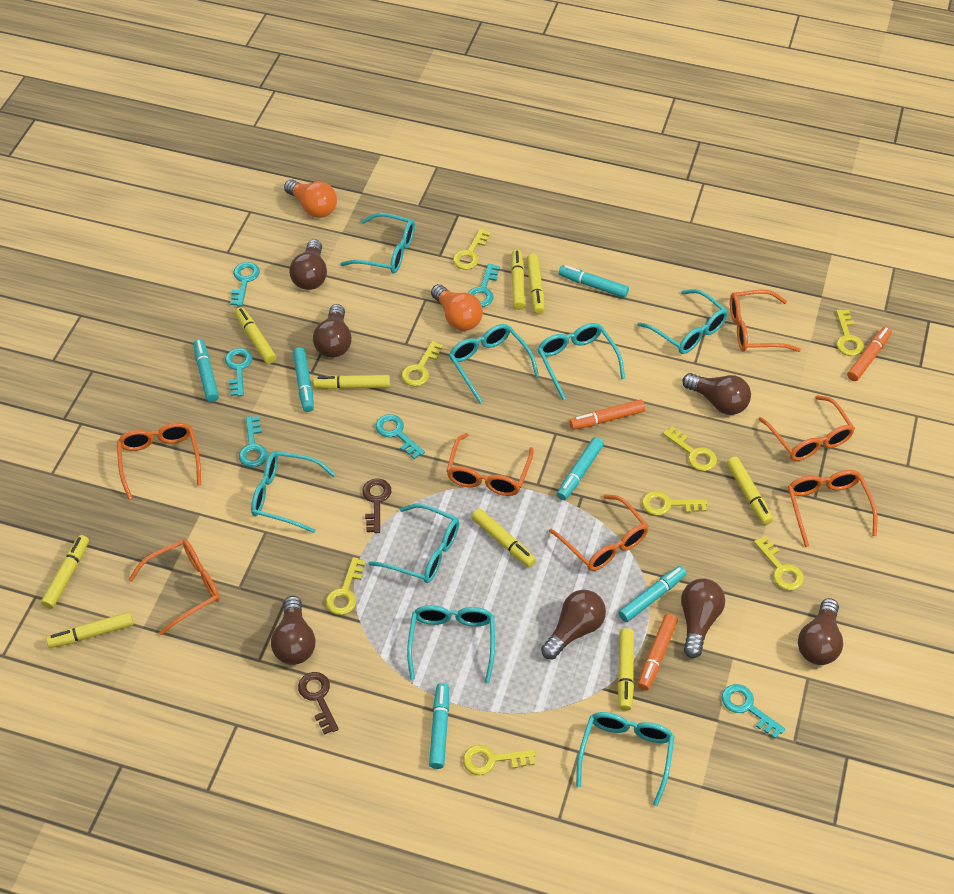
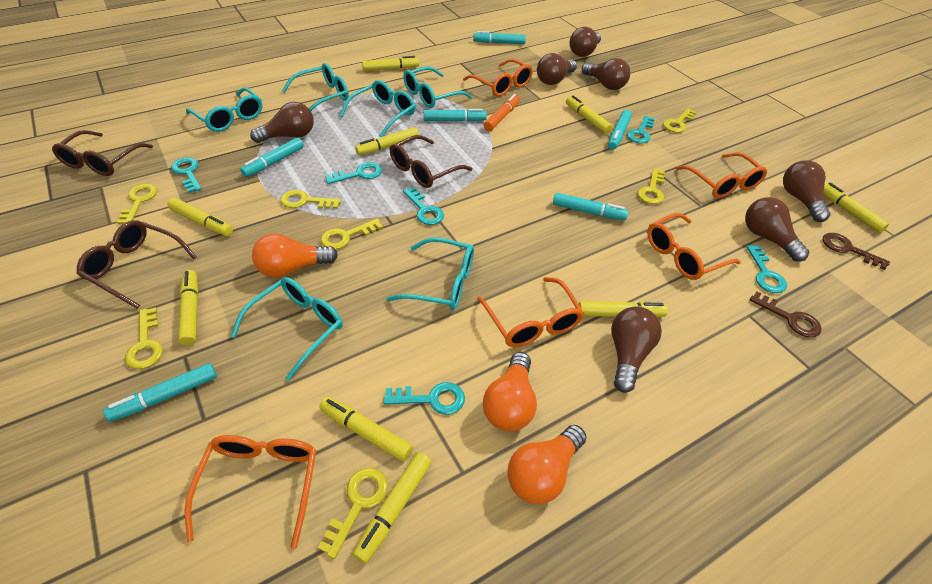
brown glasses: none = 0 -> [52,130,153,176] [76,220,197,309] [390,135,472,188] = 3
orange glasses: [117,422,201,500] [128,540,220,635] [447,433,534,496] [549,494,649,571] [730,290,801,352] [758,395,855,461] [788,470,877,547] = 7 -> [185,435,316,549] [463,59,533,96] [477,277,584,347] [647,213,741,280] [676,152,767,198] = 5
orange light bulb: [284,180,337,218] [431,284,483,331] = 2 -> [252,233,338,278] [483,352,537,431] [507,425,587,504] = 3
orange marker: [569,399,645,430] [638,614,678,690] [847,327,892,381] = 3 -> [484,94,520,131] = 1
turquoise glasses: [251,451,336,533] [340,213,415,273] [368,504,459,583] [407,605,495,683] [449,324,539,404] [537,323,625,400] [576,712,675,806] [638,289,728,354] = 8 -> [186,87,263,132] [231,277,343,381] [282,63,349,111] [340,80,415,137] [387,237,474,310] [403,66,472,108] = 6
yellow key: [326,557,366,615] [401,341,443,386] [453,228,491,270] [463,745,535,775] [642,491,707,516] [663,426,717,471] [754,536,804,590] [836,310,864,356] = 8 -> [117,184,157,224] [125,308,163,369] [280,190,341,209] [318,468,388,559] [321,219,383,249] [638,169,665,204] [663,108,696,133] = 7

